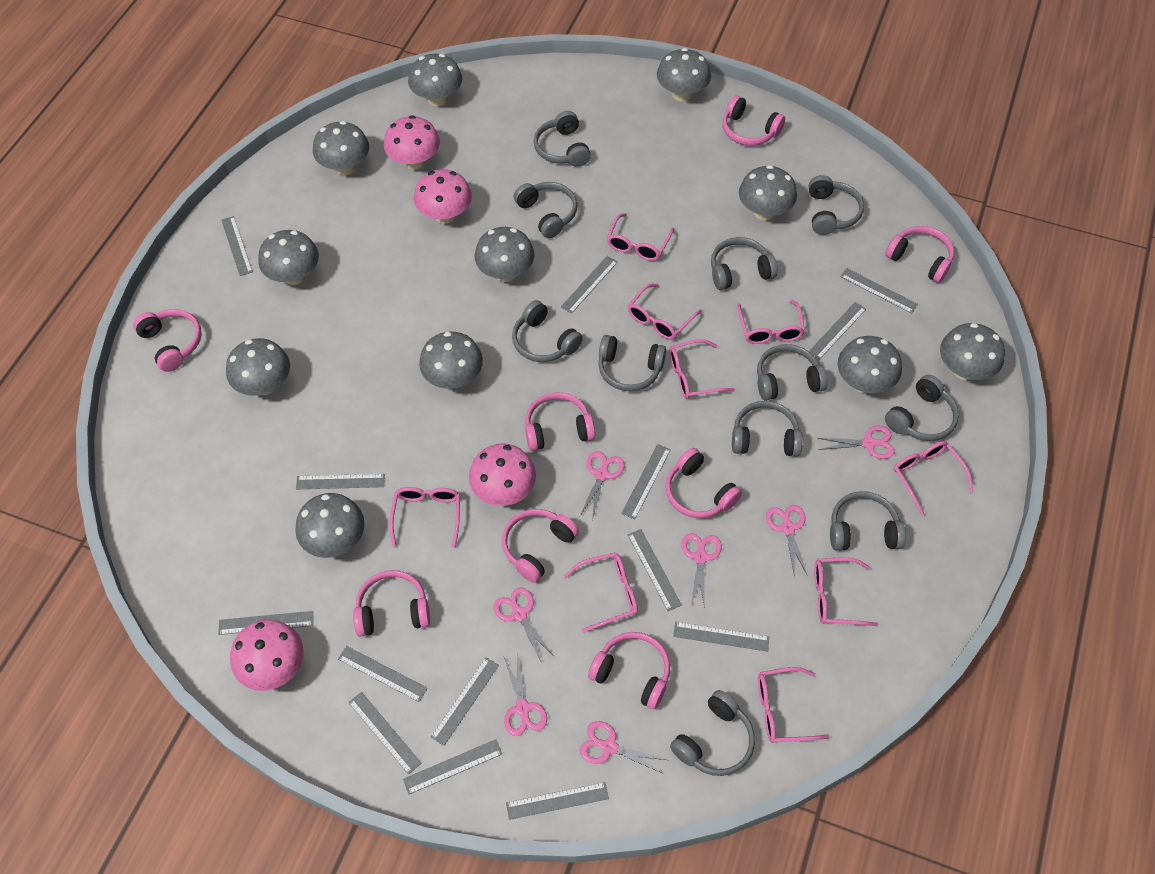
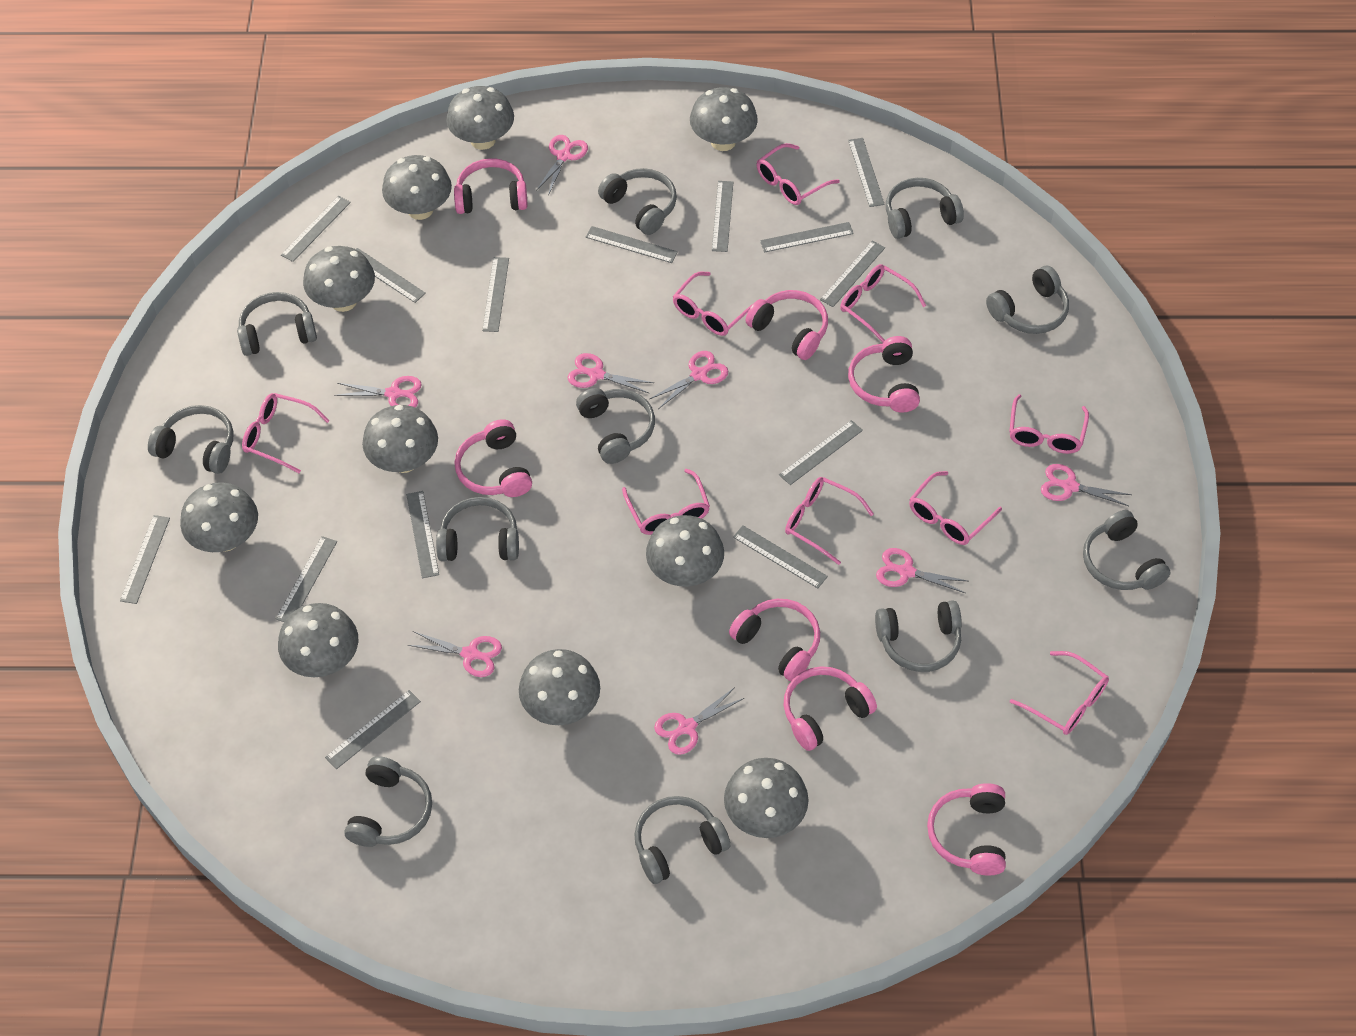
grey mushroom: [226,338,290,396] [258,230,319,285] [295,493,365,558] [313,121,369,175] [408,54,462,106] [419,332,483,389] [475,227,534,282] [657,48,711,102] [739,165,797,220] [838,336,902,393] [940,323,1005,380] = 11 -> [180,482,258,552] [278,603,359,677] [303,246,375,312] [362,405,438,473] [382,155,452,220] [446,86,514,150] [519,649,600,725] [646,515,724,586] [690,87,758,151] [724,758,809,838] = 10
pink headphones: [133,309,202,372] [353,570,430,637] [502,509,579,583] [525,392,595,451] [588,632,670,709] [665,448,742,518] [722,95,785,146] [885,226,954,283] = 8 -> [454,158,528,214] [454,419,532,497] [729,599,820,681] [745,290,828,360] [784,666,877,751] [848,336,920,413] [927,783,1006,876] = 7
pink mushroom: [230,619,304,691] [384,115,440,170] [414,169,472,224] [469,443,536,506] = 4 -> none = 0
pink scissors: [493,587,554,663] [504,653,547,736] [580,451,625,520] [580,721,667,774] [682,533,722,608] [766,505,808,578] [818,426,895,459] = 7 -> [334,376,422,408] [408,631,502,677] [536,135,588,195] [568,353,654,394] [650,351,728,409] [654,687,744,755] [876,548,967,593] [1041,464,1132,506] = 8

